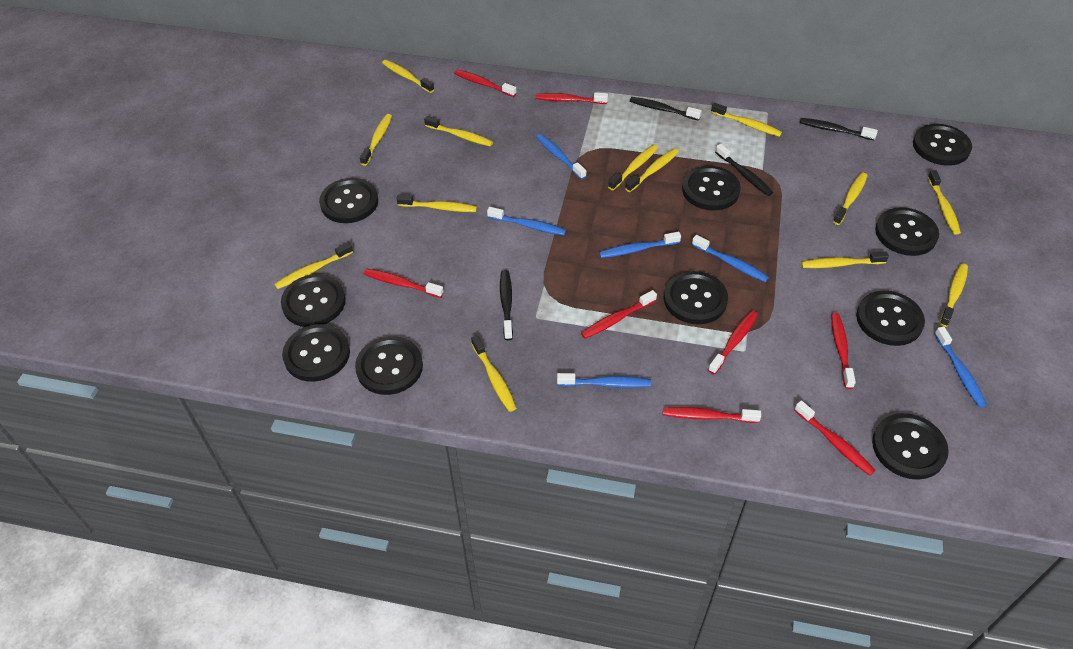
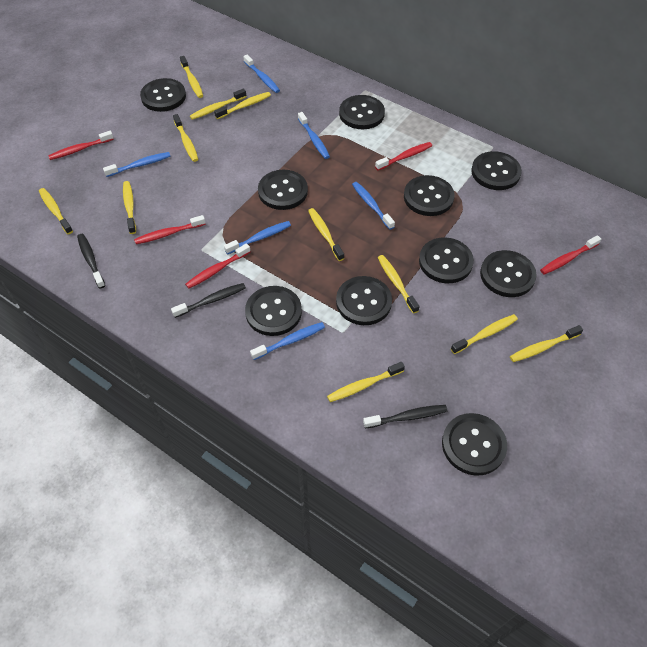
black toothbrush: [500,270,513,340] [630,97,702,121] [715,144,773,196] [799,118,878,140] = 4 -> [77,234,105,289] [171,283,246,318] [363,405,448,428] = 3
red toothbrush: [364,269,444,298] [454,70,516,97] [535,92,608,104] [581,290,657,339] [663,407,761,423] [708,310,758,374] [794,400,876,476] [831,313,856,389] = 8 -> [48,131,114,160] [134,215,206,244] [185,243,250,289] [375,142,432,170] [540,235,601,275] = 5
yellow toothbrush: [274,242,353,289] [360,114,392,166] [382,60,434,93] [396,194,477,212] [424,116,493,147] [471,335,516,412] [608,144,658,190] [625,148,679,192] [711,103,782,137] [801,252,889,268] [833,173,868,225] [928,170,961,235] [939,264,968,327] = 13 -> [39,188,73,234] [123,181,136,234] [173,114,198,162] [180,56,203,98] [190,88,247,120] [214,92,271,119] [308,208,344,261] [327,362,405,402] [378,255,419,314] [451,314,518,354] [510,325,583,362] = 11

